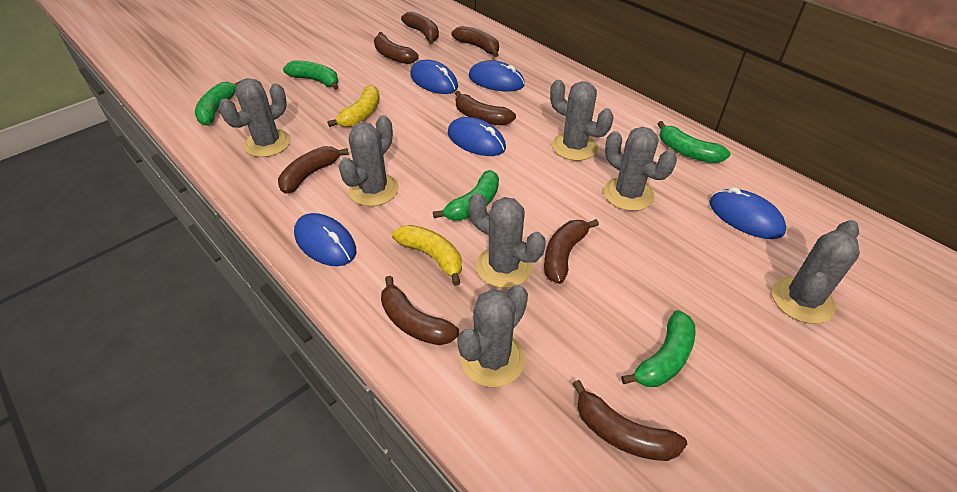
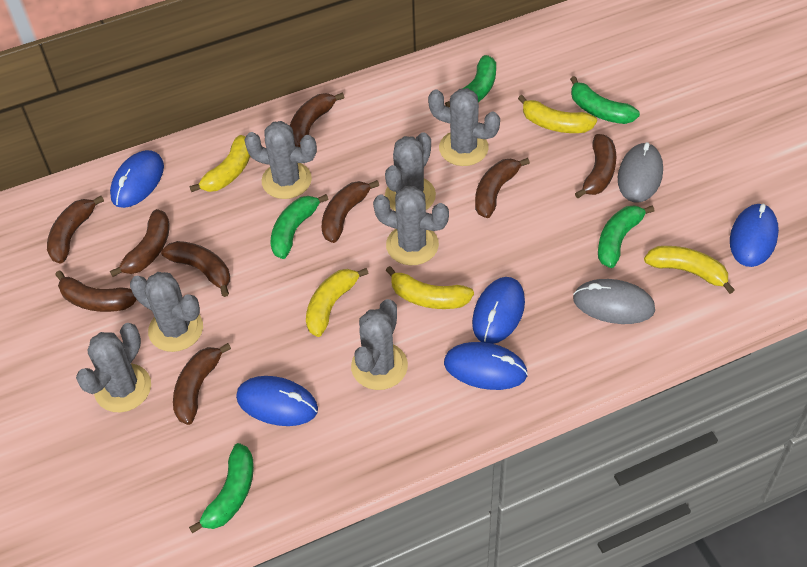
brown banana: [278,146,349,194] [374,32,419,64] [381,276,459,345] [401,12,439,44] [452,26,499,57] [455,91,516,125] [544,219,599,284] [573,380,687,461] = 8 -> [47,196,104,263] [55,270,137,312] [110,209,170,277] [161,241,230,297] [173,343,231,425] [290,92,345,147] [321,180,379,243] [475,158,530,218] [575,134,616,198] = 9
grey mouse: none = 0 -> [573,279,655,324] [618,142,663,203] = 2
yellow banana: [327,85,380,127] [392,225,462,286] = 2 -> [189,135,250,192] [306,268,369,337] [385,266,474,309] [518,95,597,133] [644,246,735,294] = 5

